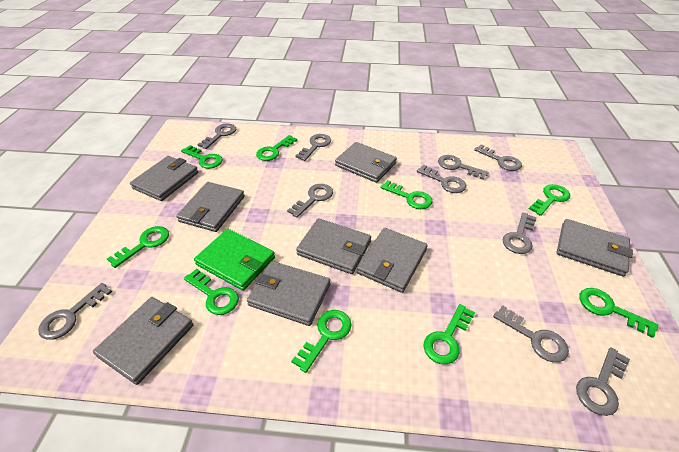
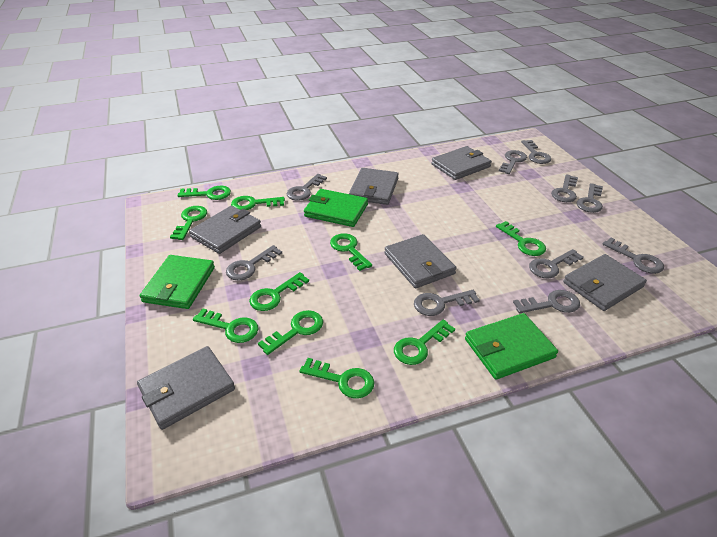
green key: [107,226,169,268] [181,145,223,169] [184,269,239,315] [256,135,297,161] [291,310,351,373] [381,180,432,209] [423,304,475,364] [529,184,570,216] [579,288,658,338] = 9 -> [170,206,207,240] [178,185,231,200] [193,308,258,343] [231,196,285,210] [249,272,309,311] [258,310,323,355] [299,358,374,399] [330,233,372,271] [394,319,455,365] [496,221,546,256] = 10
green wallet: [194,229,275,291] = 1 -> [140,255,215,309] [304,189,368,227] [465,313,558,380] = 3
grey wallet: [93,297,193,385] [130,156,198,201] [176,182,245,232] [247,261,330,326] [296,218,371,274] [335,142,397,183] [357,228,428,293] [557,219,633,276] = 8 -> [137,346,235,430] [189,206,261,254] [349,168,399,205] [384,234,457,288] [431,146,492,180] [563,254,647,311] = 6

